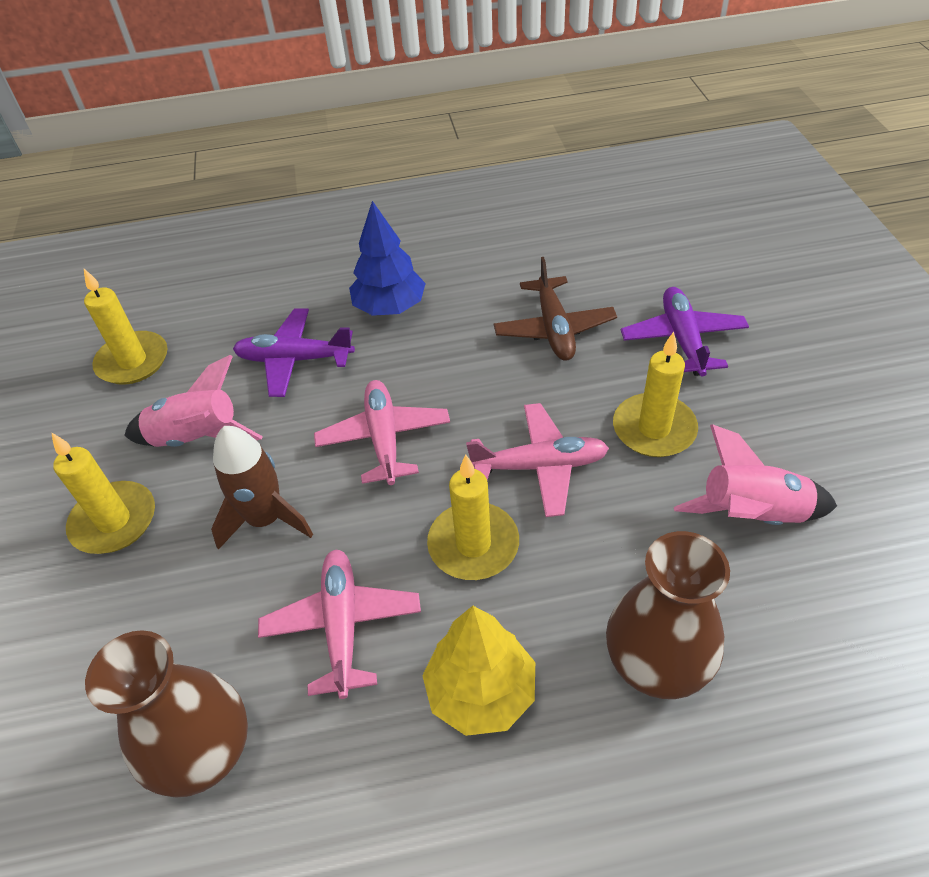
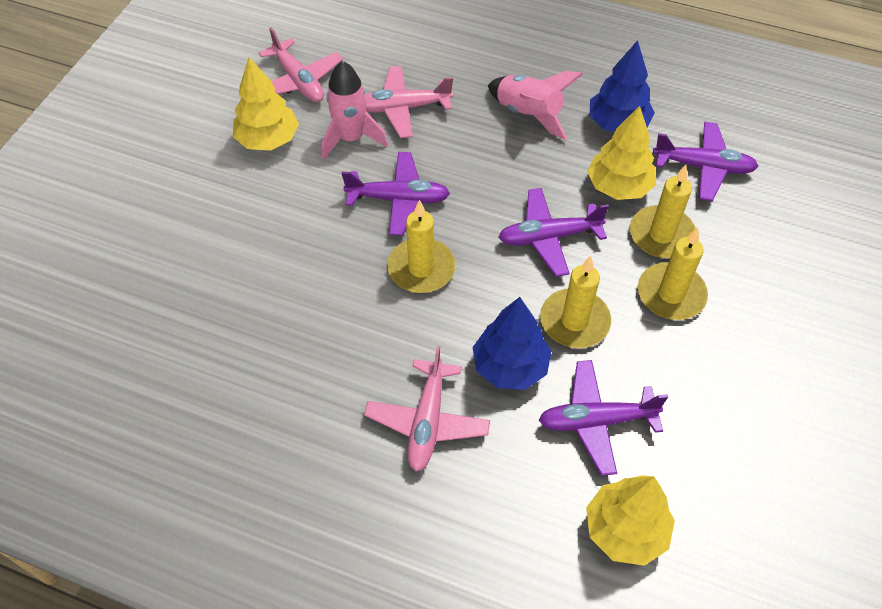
blue tree: [349,201,426,316] = 1 -> [472,297,551,390] [590,40,655,132] = 2
brown plane: [494,257,617,361] = 1 -> none = 0
brown rocket: [211,426,313,550] = 1 -> none = 0
brown vase: [85,630,248,798] [606,531,730,699] = 2 -> none = 0
purple plane: [233,308,355,397] [621,287,749,377] = 2 -> [342,152,450,236] [498,188,609,277] [539,360,668,476] [653,122,758,201] = 4
yellow tree: [422,606,535,736] = 1 -> [233,57,299,151] [586,475,675,566] [587,106,656,200] = 3

